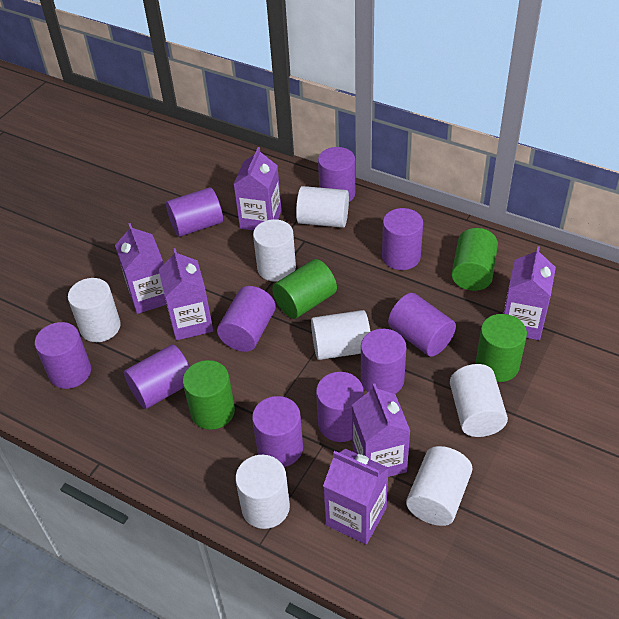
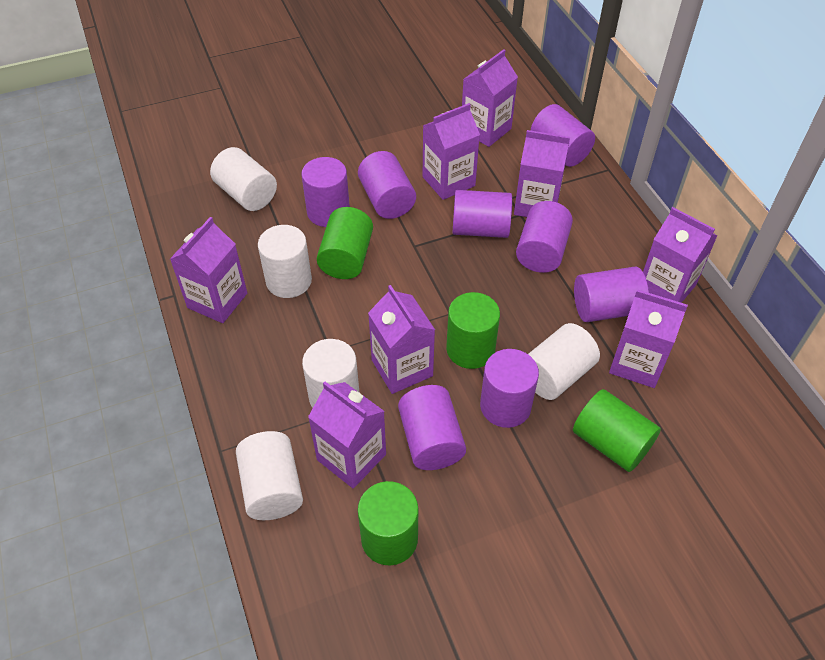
purple carton: [115,223,167,314] [159,248,213,340] [233,147,282,231] [323,449,388,544] [352,383,410,477] [504,246,556,340] = 6 -> [170,217,247,323] [308,382,386,488] [368,285,435,394] [423,103,480,200] [462,49,518,147] [514,130,570,217] [609,289,688,388] [643,207,718,303] = 8
purple cylinder: [35,322,91,389] [124,344,190,409] [166,187,223,237] [217,286,276,352] [252,396,303,467] [316,372,364,442] [318,147,355,202] [361,329,406,394] [382,208,423,270] [388,293,456,357] = 10 -> [301,157,350,227] [358,151,416,219] [398,385,466,470] [453,190,512,238] [480,349,539,428] [516,201,573,273] [531,104,595,167] [574,266,649,322] = 8
white cylinder: [68,278,121,342] [235,455,290,529] [253,219,296,282] [296,186,349,228] [311,310,370,360] [406,446,473,526] [450,364,508,437] = 7 -> [210,147,277,211] [236,431,303,520] [258,225,312,298] [302,339,359,408] [528,323,600,400] = 5

